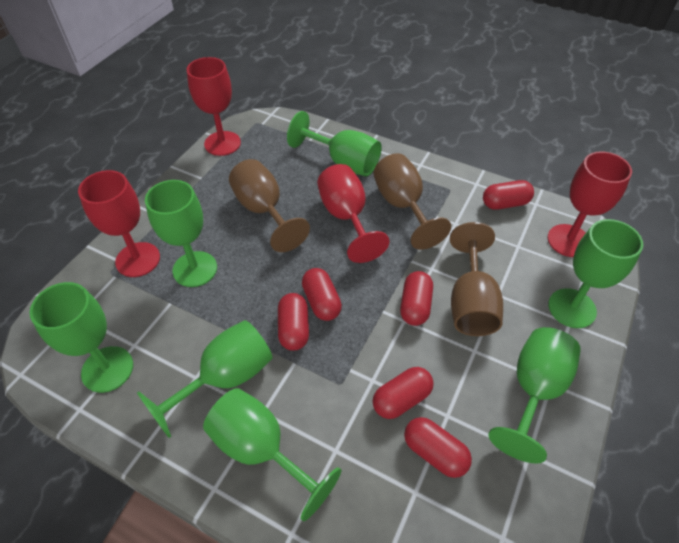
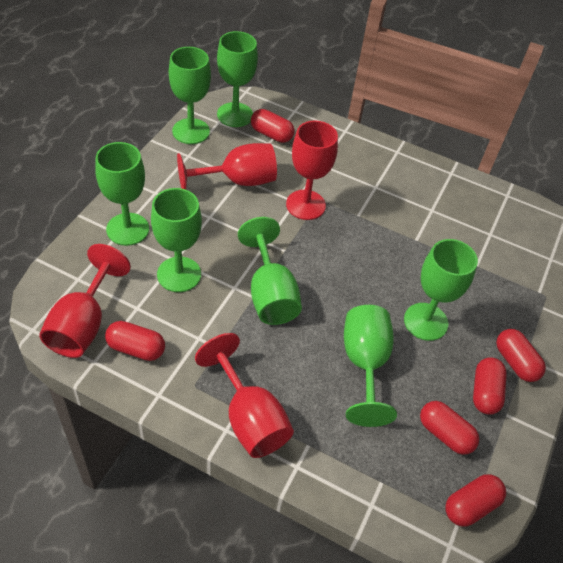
brown goblet: [229,159,310,252] [373,153,451,250] [450,222,503,336] = 3 -> none = 0

